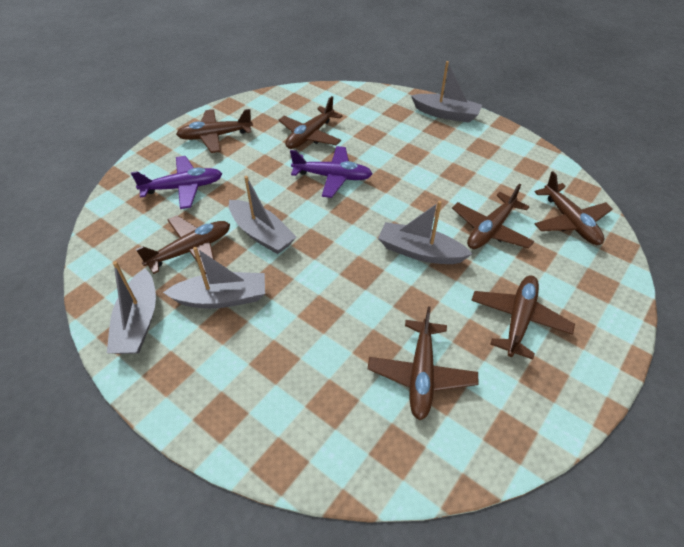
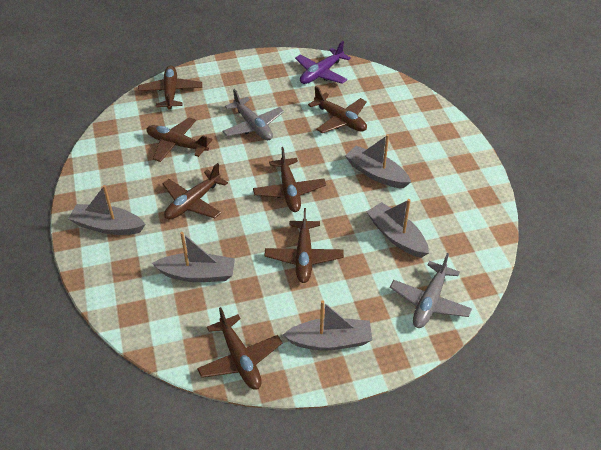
grey plane: none = 0 -> [222,89,284,140] [390,253,472,328] = 2
purple plane: [131,156,222,209] [290,146,372,198] = 2 -> [295,41,351,84] = 1

